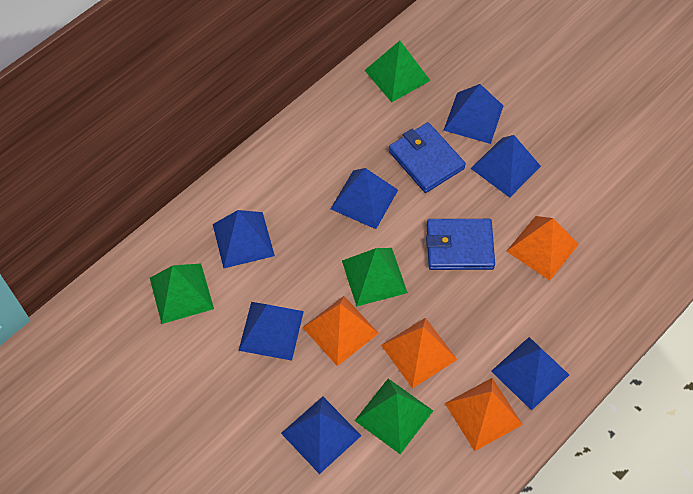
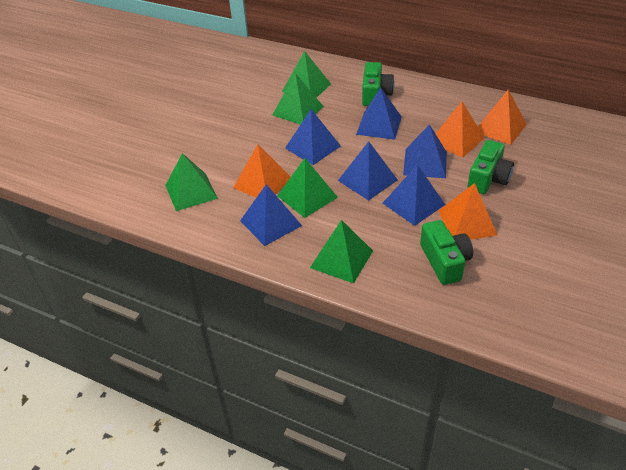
blue pyramid: [213,210,275,268] [238,302,304,361] [281,396,361,474] [331,168,398,229] [444,84,503,144] [471,135,541,198] [491,337,569,411] = 7 -> [240,184,302,246] [285,109,341,165] [338,141,398,201] [356,87,401,140] [383,164,445,226] [403,124,447,178] = 6
blue wallet: [388,122,466,193] [426,219,495,270] = 2 -> none = 0
green camera: none = 0 -> [362,62,394,106] [420,220,473,285] [467,140,514,194] = 3
green pyramid: [150,263,214,324] [342,248,408,307] [355,379,433,454] [364,40,431,102] = 4 -> [165,153,218,211] [273,73,323,125] [277,158,338,218] [282,51,331,98] [310,220,373,283] = 5

